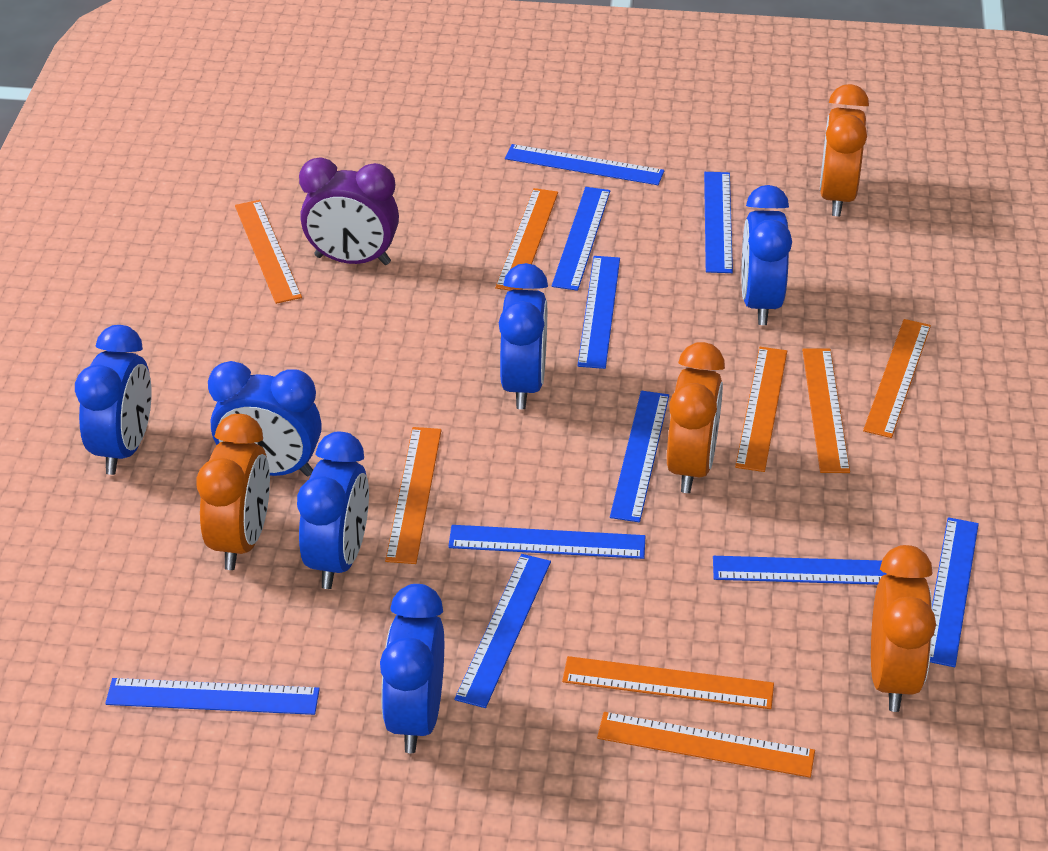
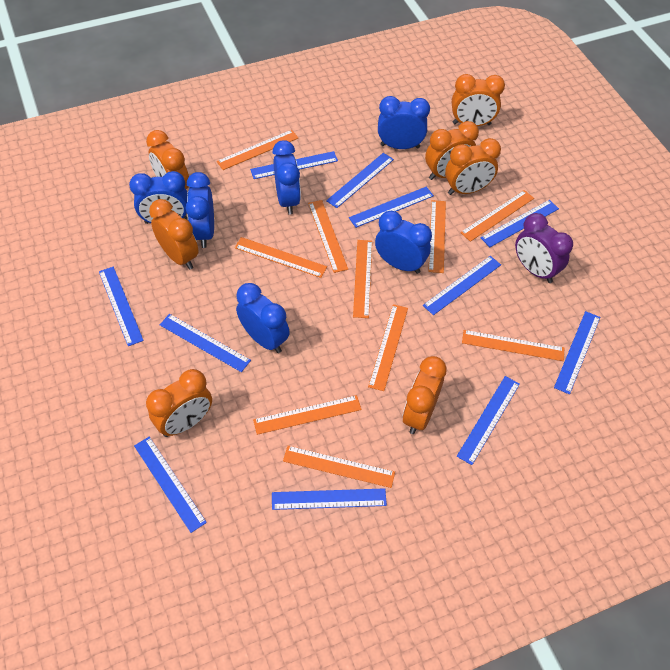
blue ruler: [105,678,320,715] [448,525,645,559] [454,554,551,708] [505,144,664,185] [552,187,610,291] [577,256,620,369] [610,391,669,522] [704,172,733,273] [713,556,887,585] [930,517,979,667] = 10 -> [99,267,144,346] [134,437,207,533] [160,314,251,372] [250,151,338,179] [272,488,387,510] [326,153,394,208] [349,187,434,228] [423,256,501,315] [457,376,520,465] [481,200,559,247] [554,311,600,395] = 11
orange clock: [197,414,270,570] [667,342,725,493] [820,84,869,217] [871,545,936,712] = 4 -> [146,130,189,189] [146,369,212,437] [149,199,199,270] [402,356,447,434] [425,121,479,180] [445,138,501,195] [452,74,505,126] = 7
orange ruler: [235,200,302,304] [385,427,441,564] [495,188,558,291] [562,656,774,709] [597,712,815,778] [735,347,787,472] [802,349,850,473] [863,319,931,438] = 8 -> [217,130,298,170] [235,237,327,278] [253,395,361,435] [283,446,395,488] [308,200,348,273] [353,240,372,318] [368,304,408,391] [428,200,446,273] [460,190,534,242] [462,330,564,361] = 10

